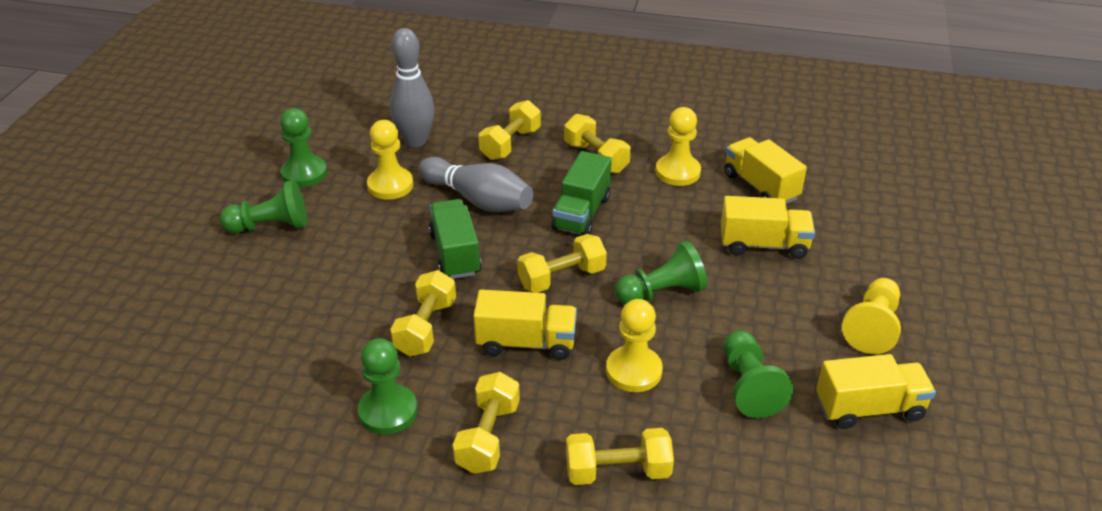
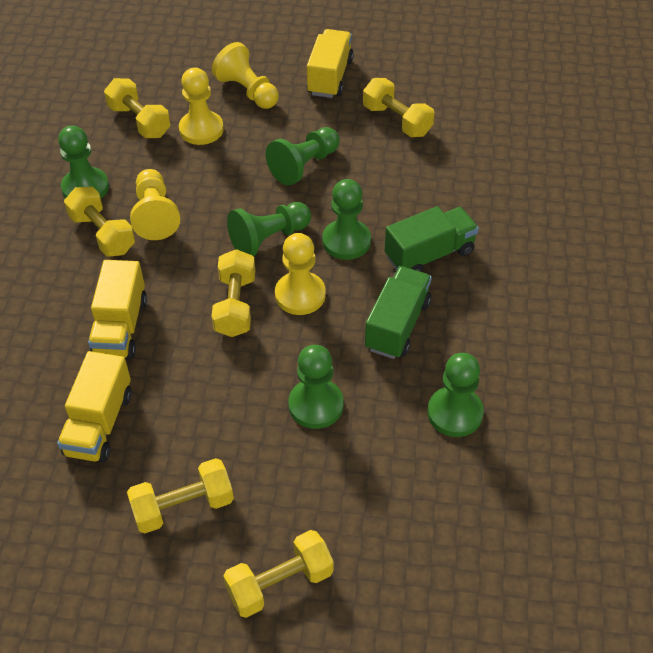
green pawn: [220,180,307,233] [280,108,327,187] [358,338,417,434] [615,241,707,304] [724,330,794,418] = 5 -> [58,126,109,198] [227,202,311,256] [266,127,340,186] [288,345,344,429] [322,179,371,260] [427,353,484,437] = 6
grey bowling pin: [390,28,435,147] [419,157,533,212] = 2 -> none = 0
yellow truck: [473,290,577,360] [721,196,815,259] [724,137,807,204] [816,354,936,429] = 4 -> [57,351,132,463] [88,260,147,359] [307,29,354,98] = 3

